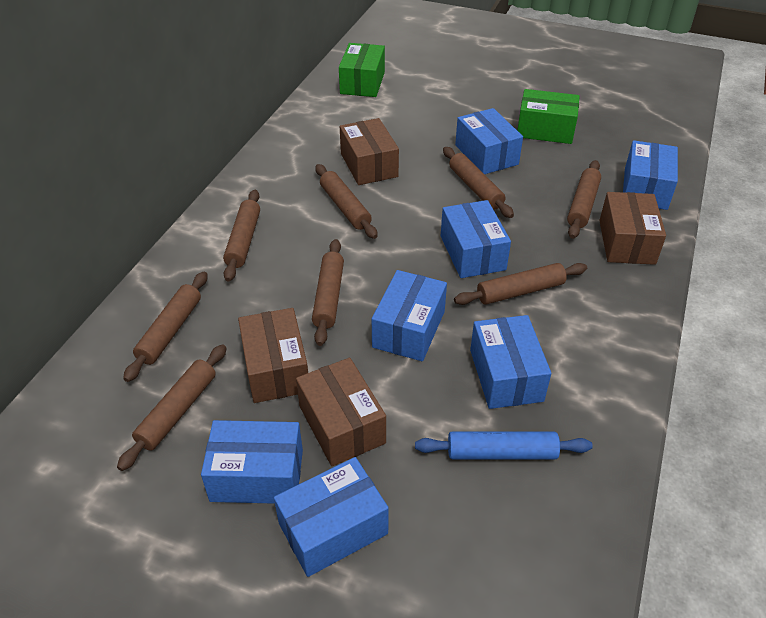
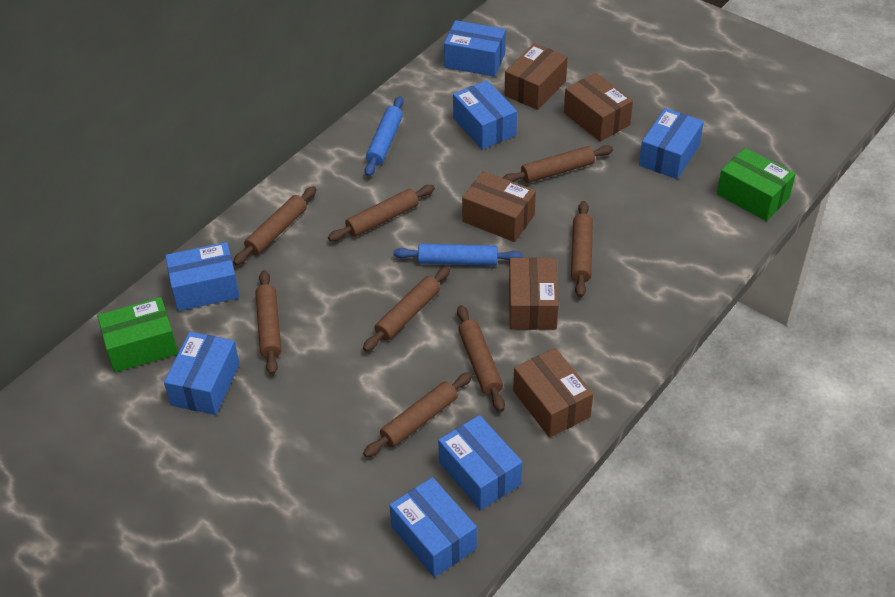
blue rolling pin: [415,432,593,459] = 1 -> [365,96,404,177] [393,244,523,266] = 2
brown box: [238,308,308,403] [296,358,386,466] [340,118,399,185] [599,192,666,265] = 4 -> [462,171,536,242] [505,43,568,110] [509,257,559,330] [513,348,593,438] [564,73,633,142] = 5

